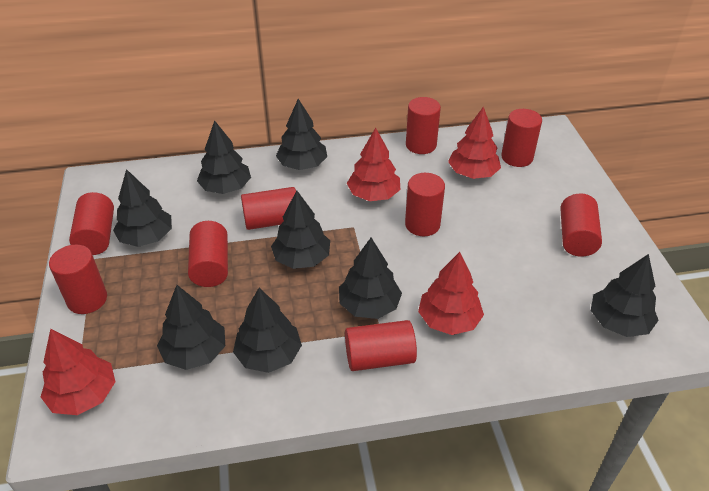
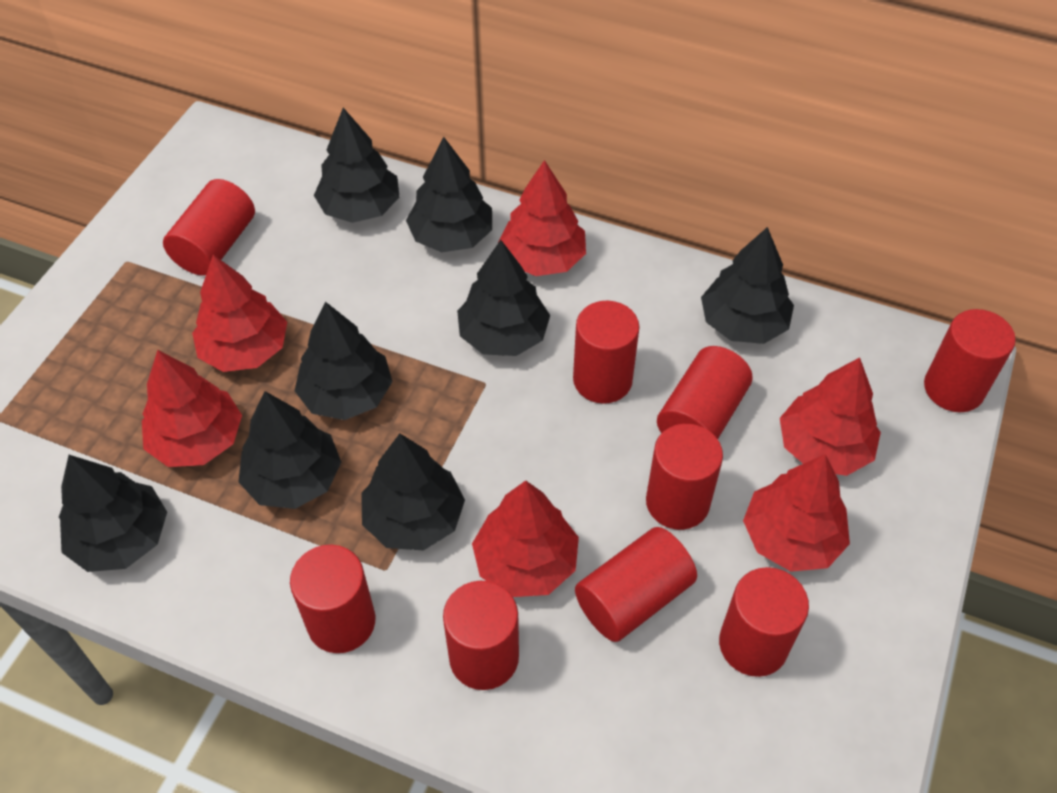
red tree: [41,329,115,415] [347,128,400,201] [418,252,484,335] [448,106,501,179] = 4 -> [142,350,242,467] [192,255,287,372] [472,481,579,597] [498,160,586,276] [743,454,850,572] [780,357,881,476] = 6

